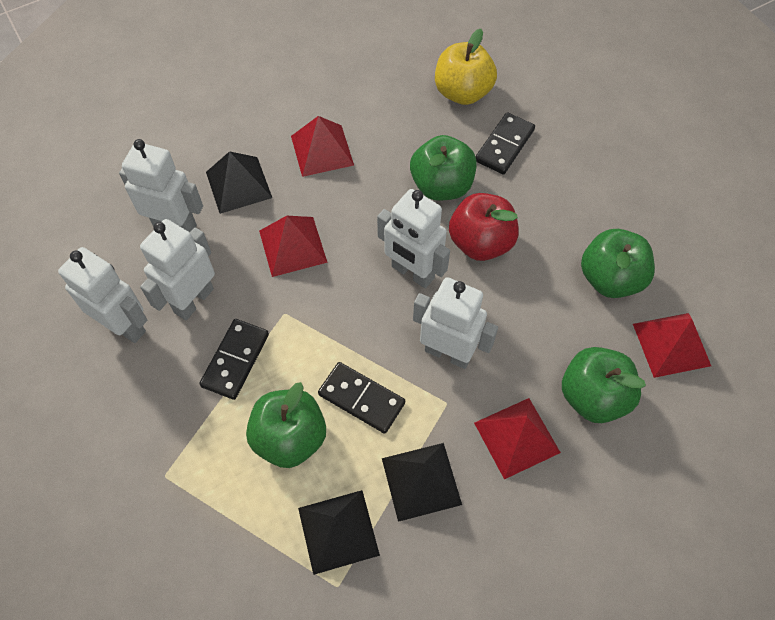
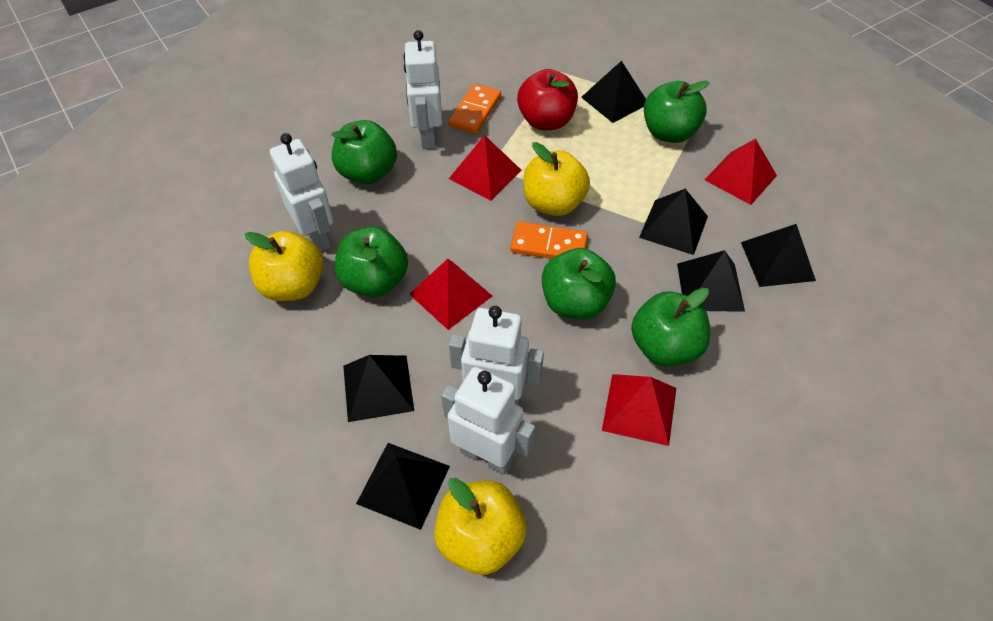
black domino: [199,319,269,400] [318,362,405,434] [475,112,535,174] = 3 -> none = 0
black pyramid: [206,151,272,214] [298,490,380,575] [382,443,462,522] = 3 -> [343,355,414,422] [356,443,450,530] [581,61,646,123] [639,189,708,255] [677,250,745,312] [741,224,816,287] = 6
green apple: [246,382,326,468] [410,135,477,201] [562,347,646,423] [581,229,655,298] = 4 -> [331,120,397,184] [335,227,408,297] [542,248,616,319] [631,288,710,367] [644,81,710,143] = 5
orange domino: none = 0 -> [448,84,501,134] [510,221,588,259] = 2
white robot: [58,247,147,343] [119,139,203,232] [140,219,215,320] [377,189,450,288] [413,277,498,369] = 5 -> [270,133,333,251] [403,30,442,149] [441,367,535,475] [449,306,544,405] = 4
yellow apple: [435,29,497,105] = 1 -> [245,231,324,301] [434,478,527,575] [523,142,590,216] = 3

